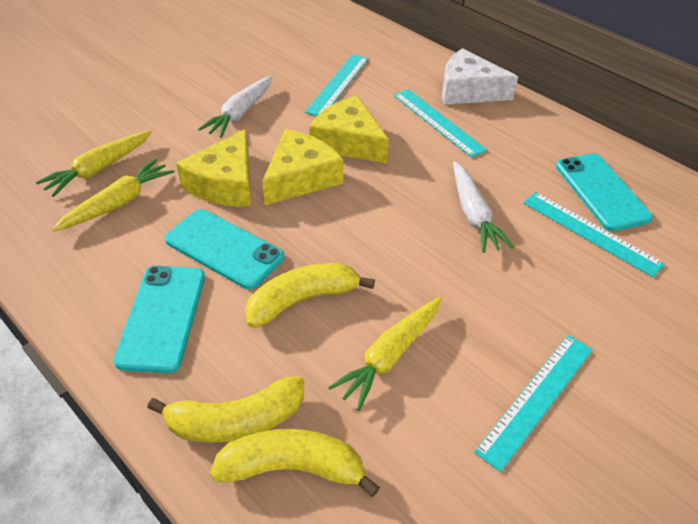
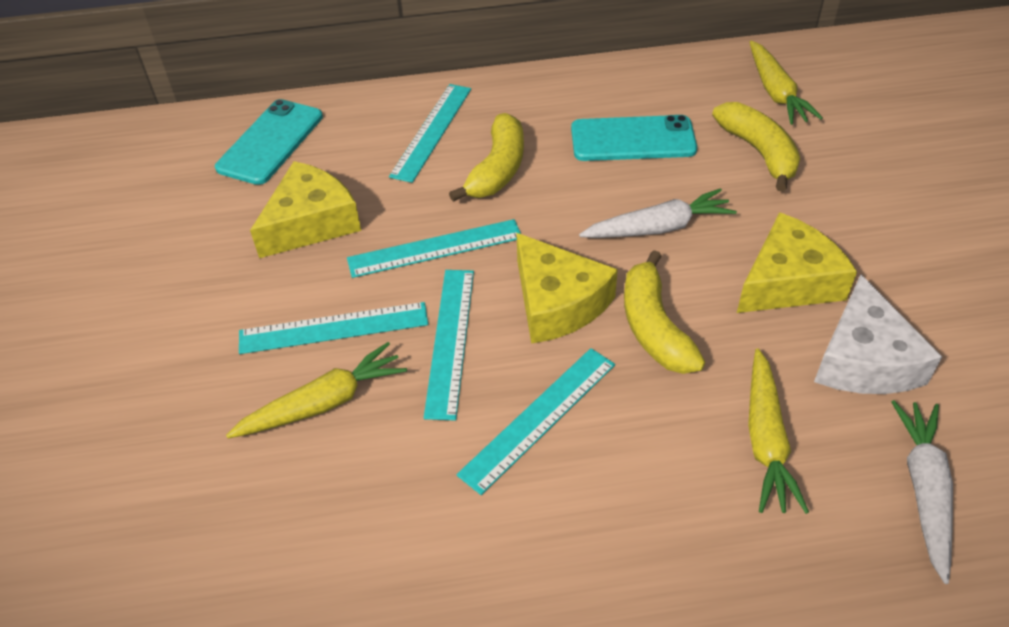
turquoise phone: [114,266,205,373] [165,209,284,289] [556,153,653,231] = 3 -> [215,99,323,185] [571,115,697,161] = 2
turquoise ruler: [305,54,369,116] [394,89,487,158] [474,335,593,472] [523,192,665,277] = 4 -> [239,302,428,354] [347,219,521,278] [389,84,471,183] [424,270,474,421] [456,348,615,495] = 5

